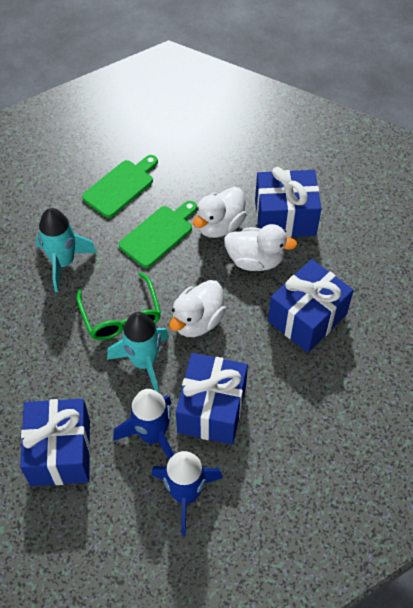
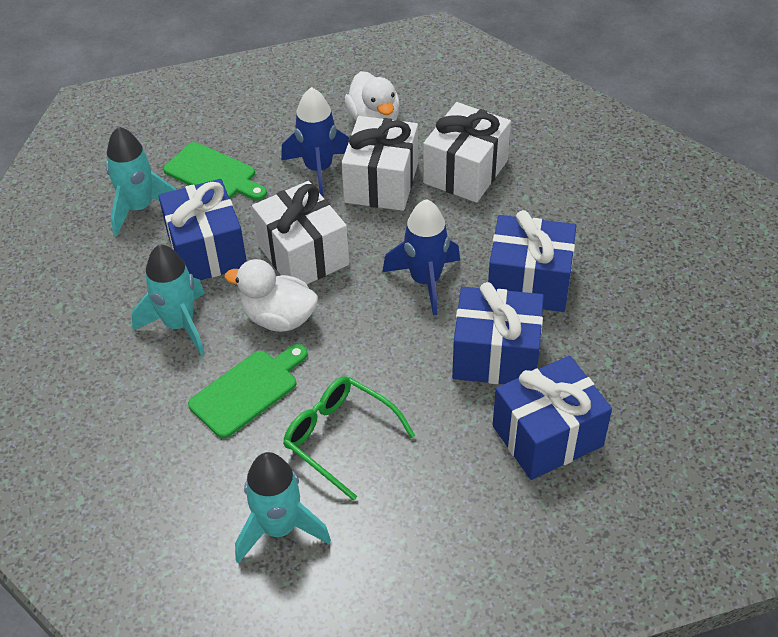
turquoise rocket: [36,208,97,292] [107,312,169,393] = 2 -> [106,126,176,237] [131,244,205,355] [235,452,331,563] = 3
white duck: [170,280,226,337] [193,187,247,238] [224,224,297,271] = 3 -> [224,259,318,332] [345,71,400,121] = 2
white gift: none = 0 -> [252,181,349,284] [341,116,418,211] [423,102,511,203] = 3

